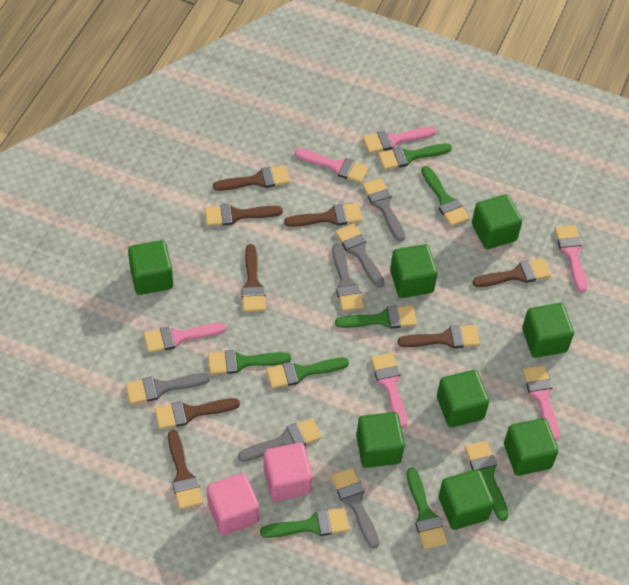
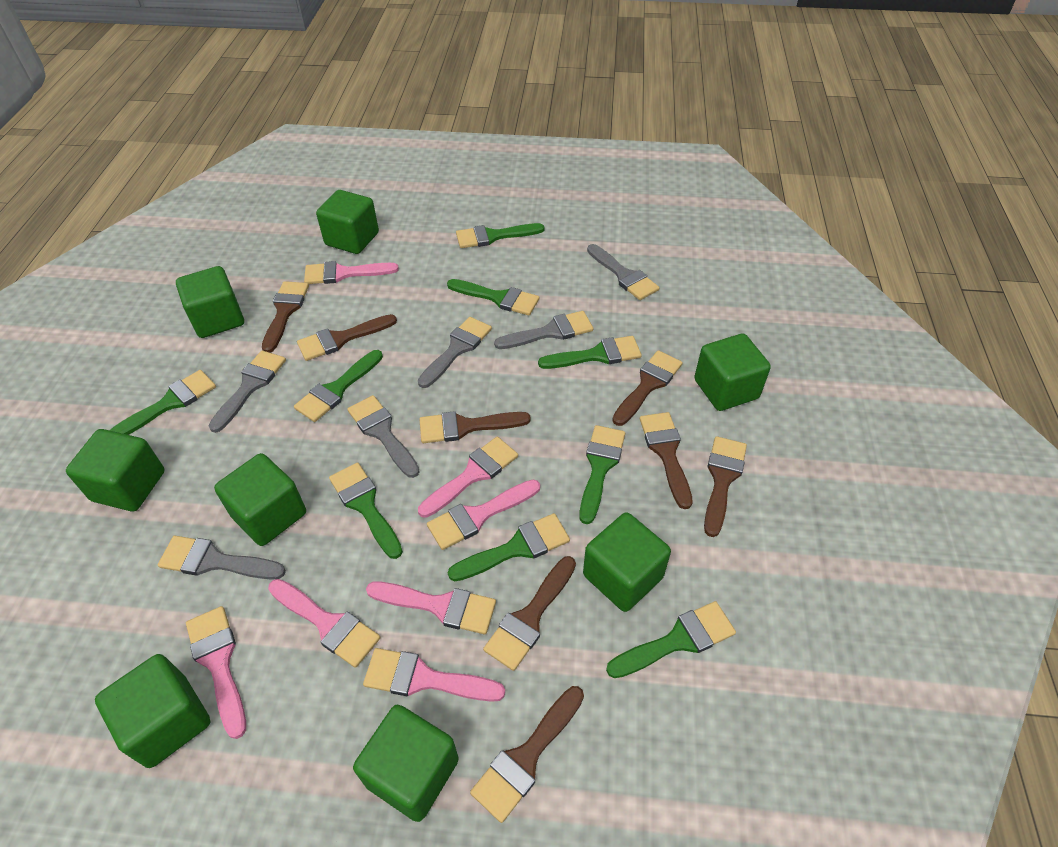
green brush: [208,350,291,374] [260,508,349,538] [266,358,349,389] [335,305,417,329] [378,143,452,170] [407,468,448,549] [421,166,470,227] [465,441,508,521] = 8 -> [109,370,216,435] [294,350,383,422] [329,462,403,559] [447,279,539,316] [448,513,570,582] [456,223,545,248] [538,336,642,369] [579,425,625,524] [606,601,736,678] = 9
pink brush: [144,323,226,353] [295,148,369,183] [363,127,436,153] [371,353,407,428] [523,365,560,441] [555,225,587,292] = 6 -> [186,606,246,739] [268,579,380,668] [304,261,399,284] [363,648,505,702] [366,581,496,634] [418,437,518,518] [427,479,540,550] = 7
pink cube: [207,473,259,535] [263,443,313,501] = 2 -> none = 0

